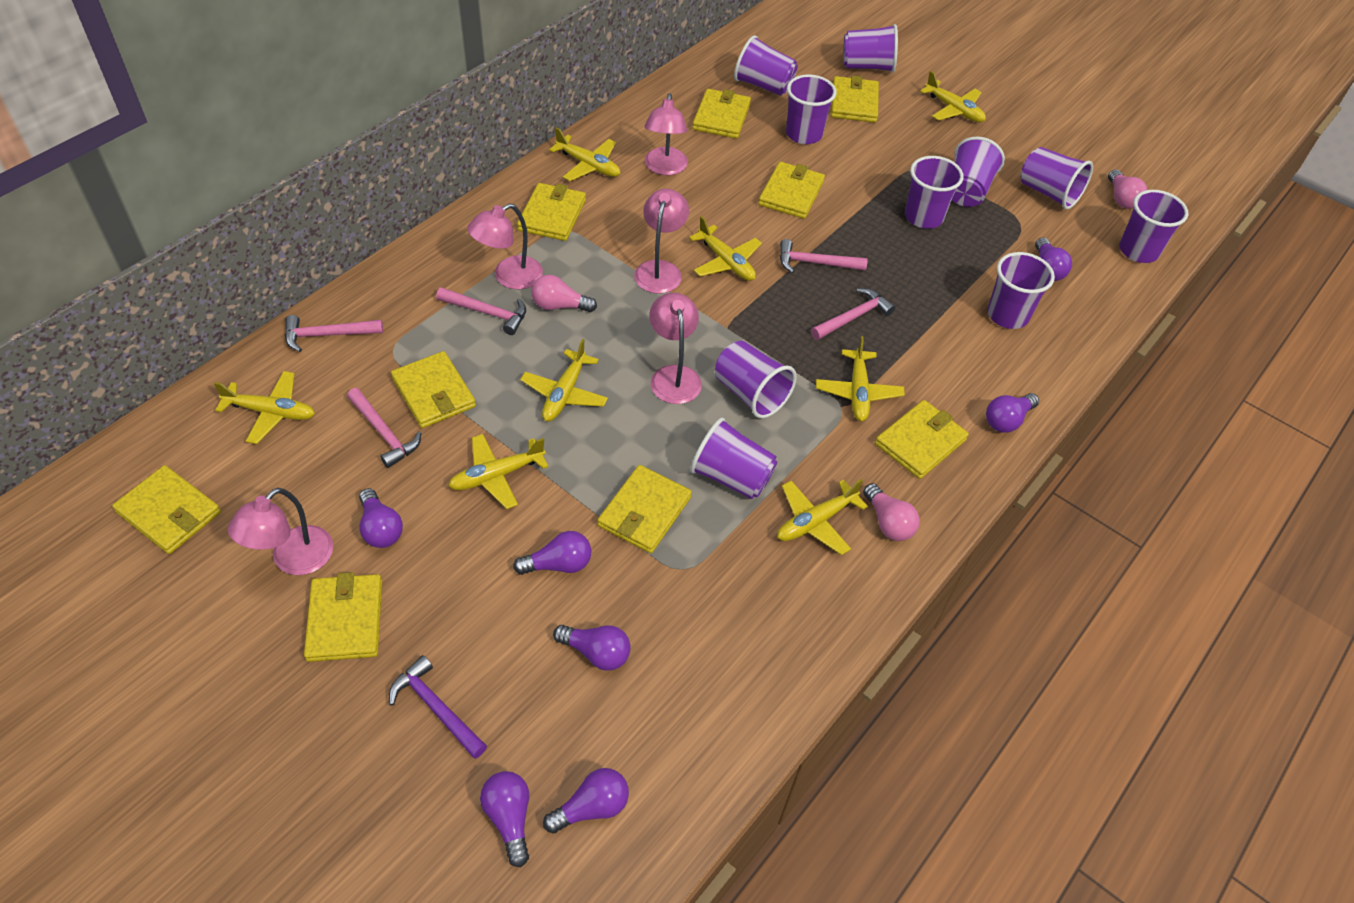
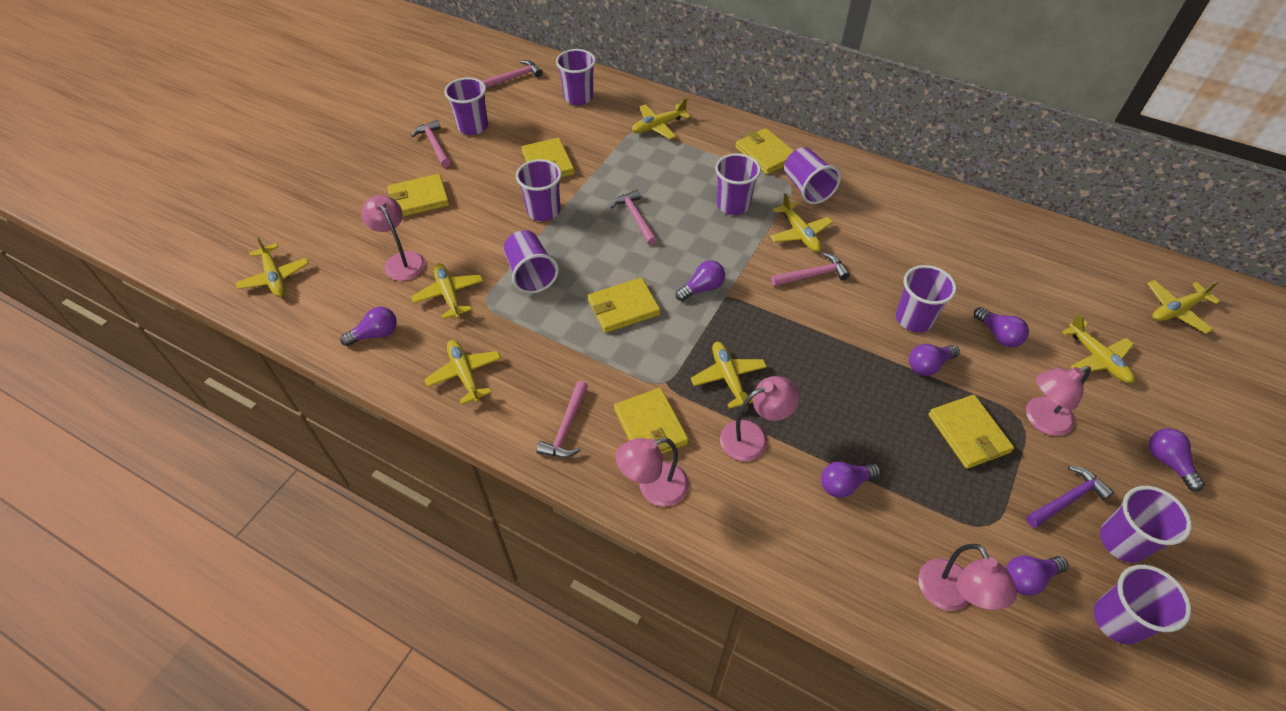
pink light bulb: [531,275,597,312] [863,483,920,541] [1108,169,1148,209] = 3 -> none = 0
purple cup: [690,417,778,499] [715,341,797,419] [734,35,798,96] [786,74,836,144] [843,24,898,73] [905,156,964,229] [952,137,1005,207] [987,252,1055,329] [1021,147,1093,210] [1119,190,1188,263] = 10 -> [444,77,488,135] [504,230,559,294] [516,159,562,221] [556,49,596,105] [715,153,761,215] [784,147,841,204] [896,265,956,332] [1094,565,1191,645] [1100,486,1192,563] = 9
yellow wallet: [112,465,221,554] [304,572,382,662] [391,351,476,428] [517,183,586,241] [597,465,692,553] [692,89,751,139] [758,162,825,219] [831,75,879,123] [875,400,969,479] = 9 -> [387,174,449,217] [522,138,575,177] [588,277,660,333] [614,388,689,454] [735,128,794,175] [928,395,1014,469] = 6

